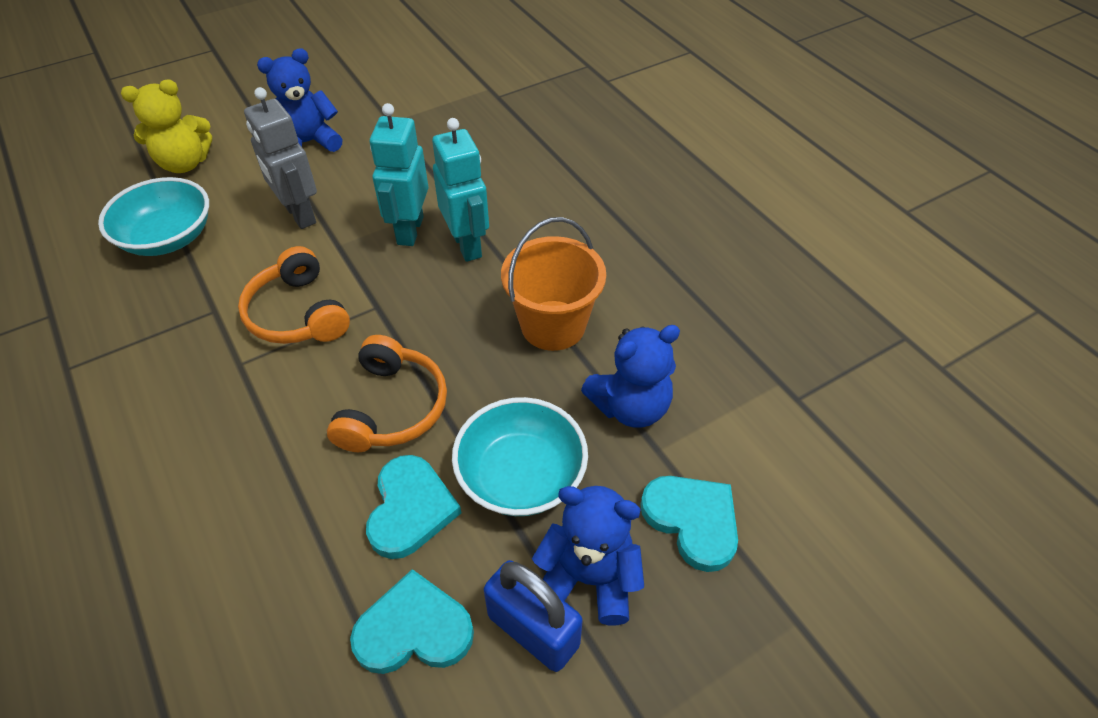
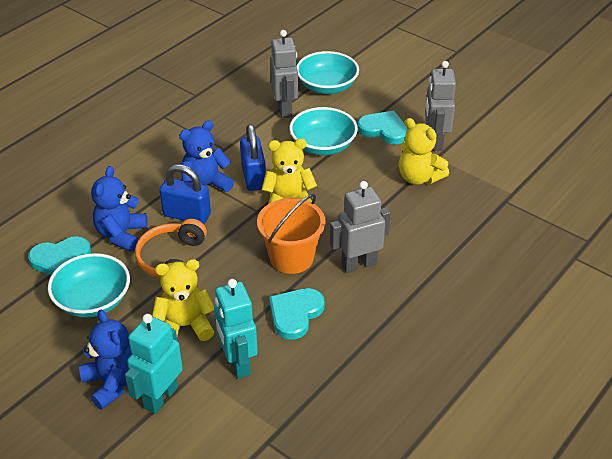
blue padlock: [484,560,583,672] = 1 -> [160,164,211,224] [240,124,266,191] = 2
grey robot: [244,87,317,229] = 1 -> [270,30,298,118] [330,181,391,273] [425,61,456,151] = 3
orange headphones: [238,246,350,344] [327,335,447,452] = 2 -> [135,219,207,278] = 1
turquoise bowl: [98,177,209,256] [452,397,588,516] = 2 -> [48,253,130,318] [290,107,358,155] [296,51,359,94] = 3
yellow teddy bear: [121,79,212,173] = 1 -> [152,259,214,341] [262,138,317,204] [399,118,449,185] = 3

